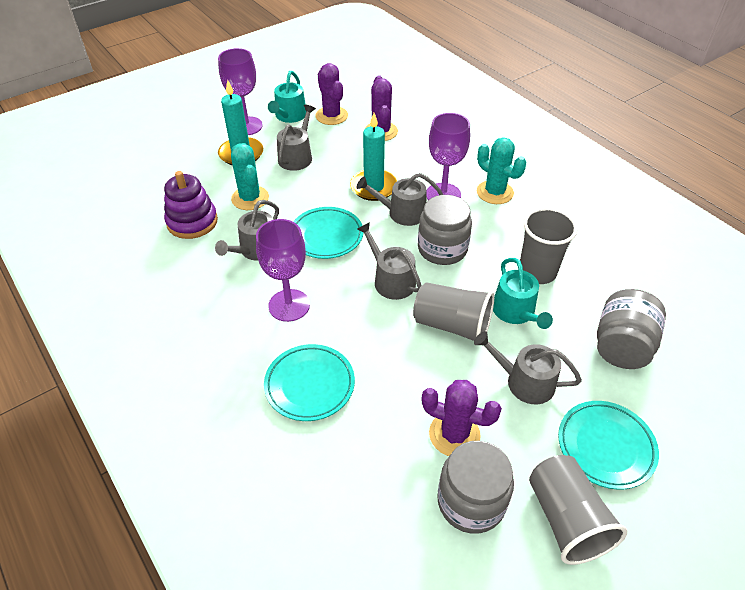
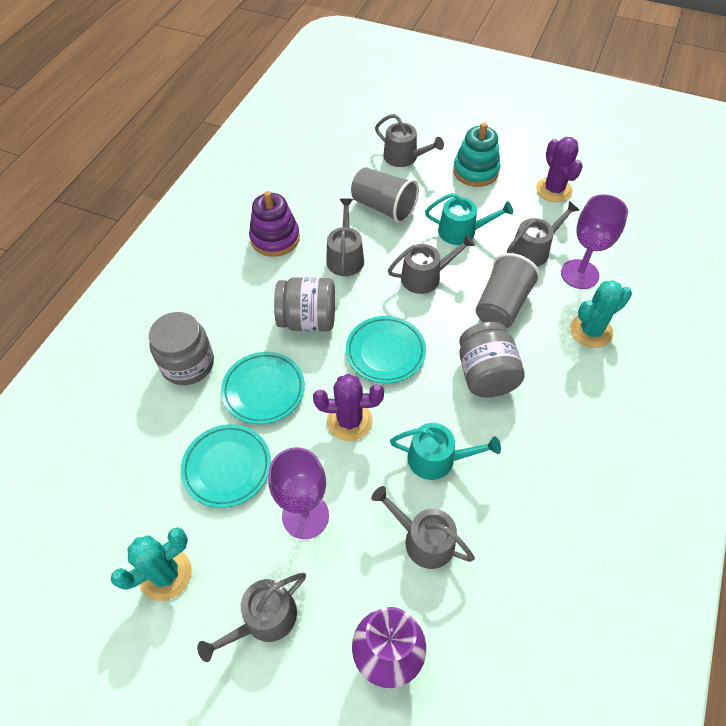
grey cup: [413,282,494,341] [520,208,577,284] [529,455,627,565] = 3 -> [351,167,419,223] [476,253,540,328] = 2
grey watering can: [215,200,279,261] [277,105,316,171] [357,173,443,226] [357,222,422,300] [474,331,582,404] = 5 -> [197,573,306,662] [326,198,364,276] [371,486,475,569] [375,114,444,167] [388,234,475,294] [507,201,579,266] = 6
purple cactus: [316,63,348,125] [365,75,398,141] [421,380,502,456] = 3 -> [313,374,384,441] [536,137,583,202] = 2
purple goblet: [218,48,263,135] [256,219,310,322] [426,113,470,200] = 3 -> [268,447,329,539] [561,194,628,289] = 2
purple vase: none = 0 -> [352,607,426,688] = 1
turquoise candle: [218,80,263,165] [350,113,397,201] = 2 -> none = 0
turquoise stacking toy: none = 0 -> [453,122,500,187] = 1

